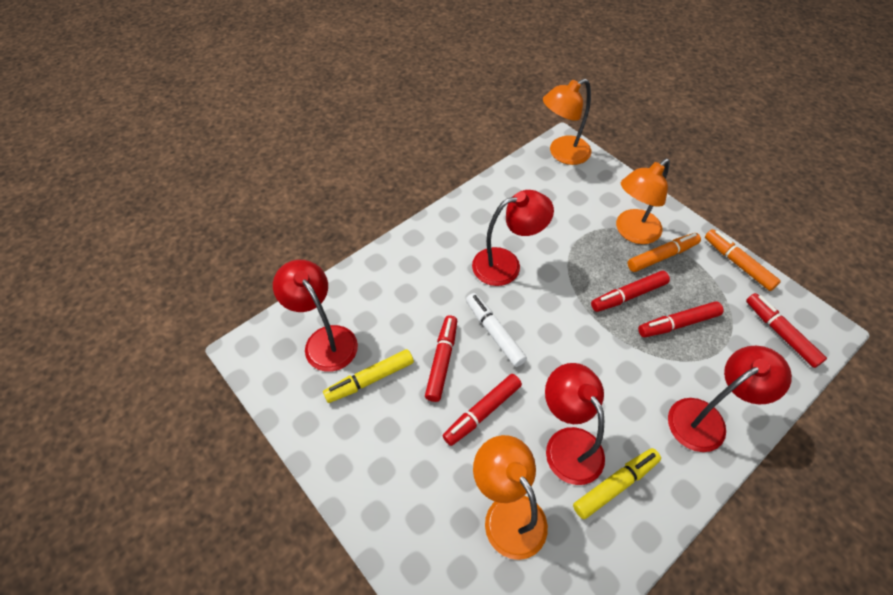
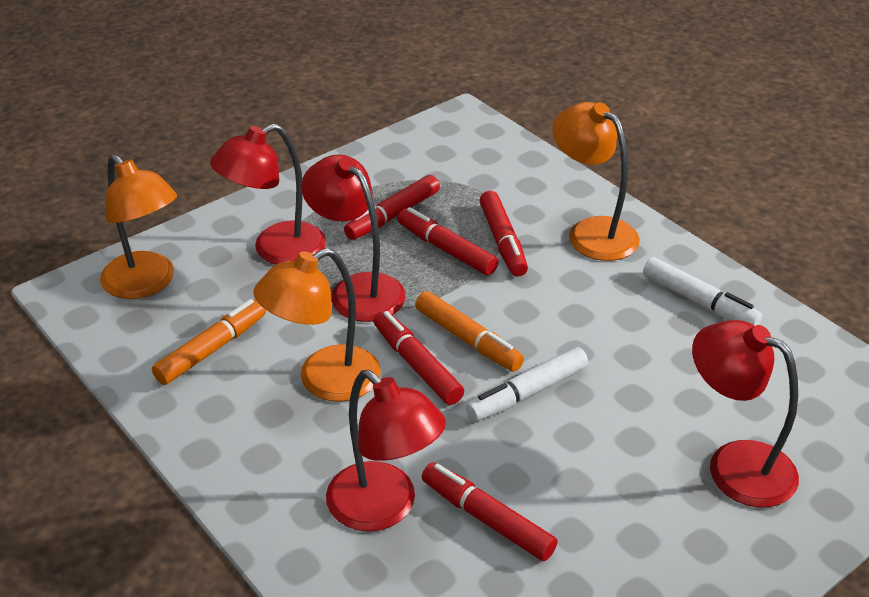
white marker: [466,293,527,367] = 1 -> [466,347,588,422] [643,257,763,326] = 2
yellow marker: [323,349,414,403] [573,448,661,519] = 2 -> none = 0

